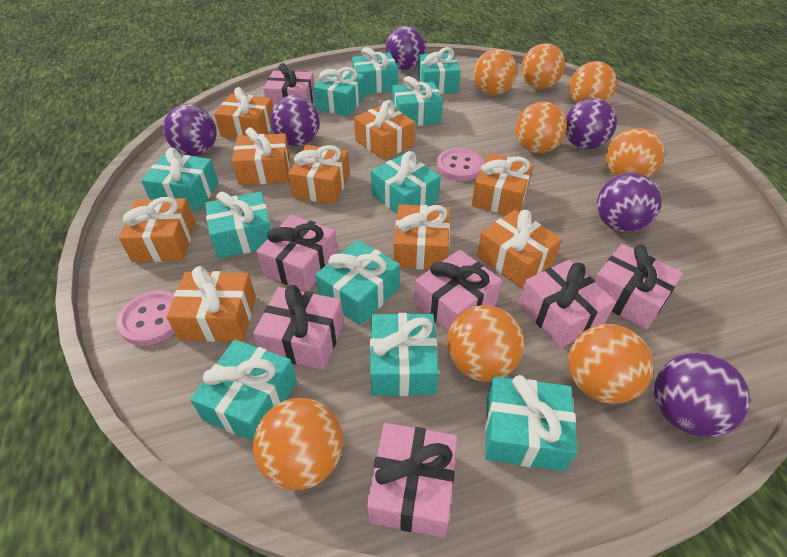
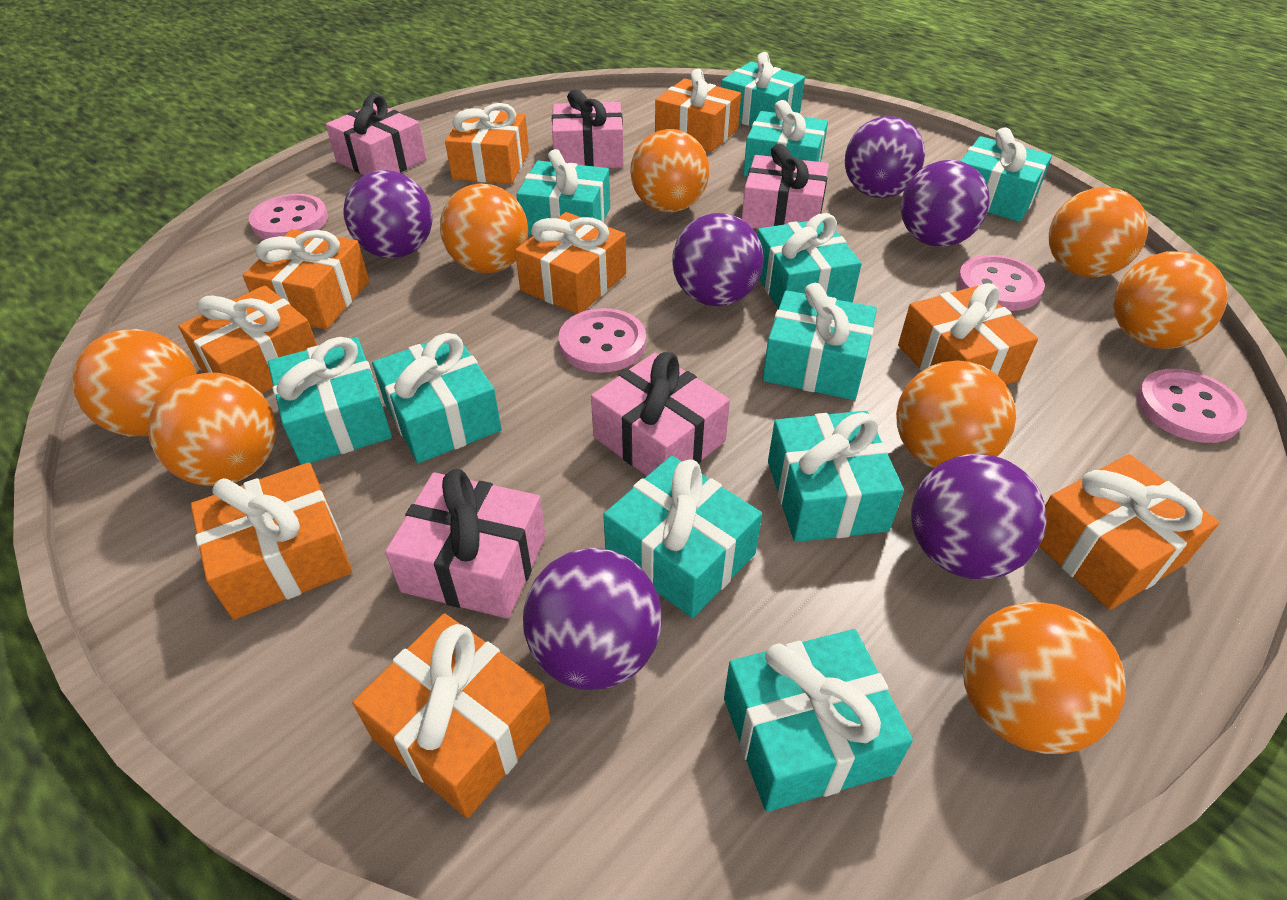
pink button: [117,291,175,346] [437,148,484,181] = 2 -> [249,194,328,239] [559,308,646,373] [957,255,1045,311] [1137,369,1247,443] = 4
pink gift: [253,285,344,370] [256,215,338,291] [263,63,314,106] [367,423,457,538] [414,250,502,332] [519,260,616,348] [594,244,683,330] = 7 -> [326,94,427,175] [385,469,546,619] [552,89,624,168] [591,352,730,476] [742,144,829,229] = 5

